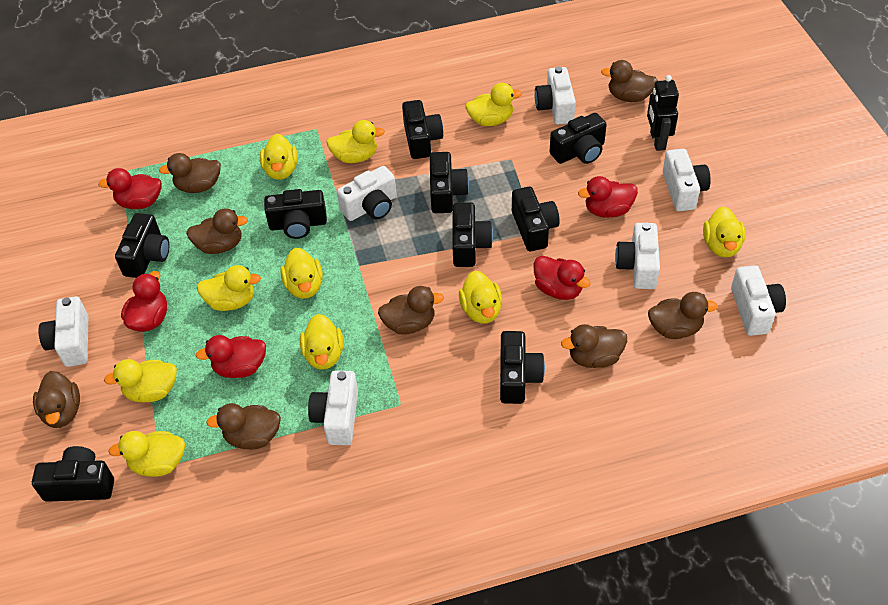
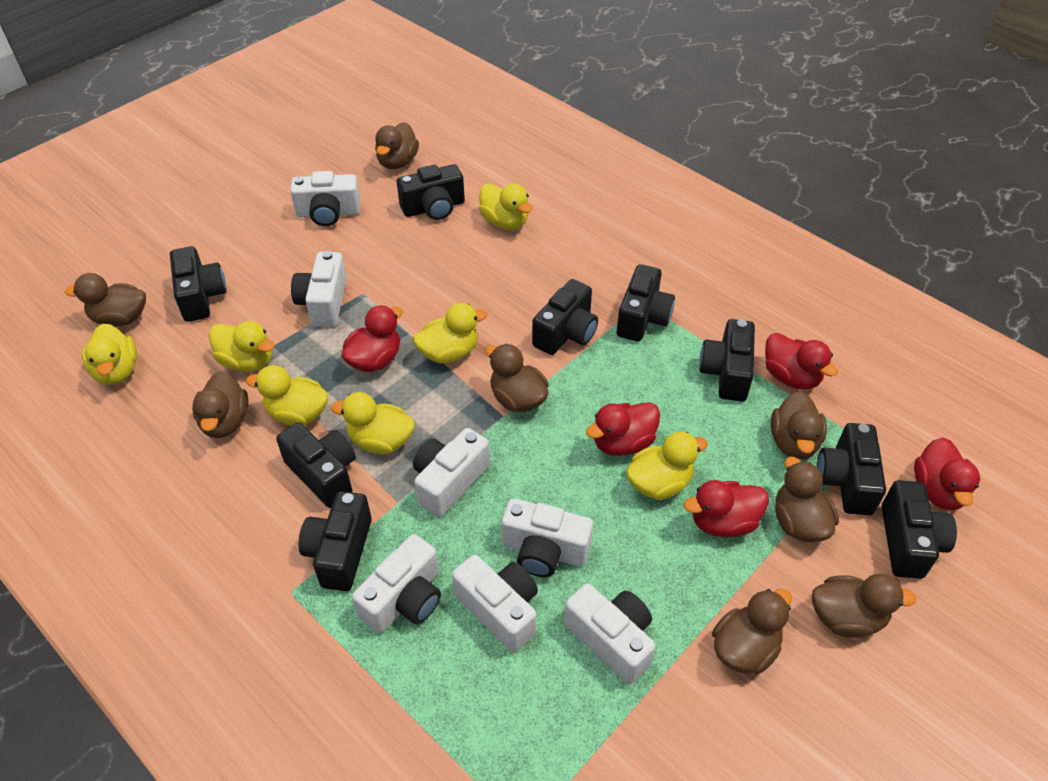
black robot: [647,75,679,151] = 1 -> none = 0
yellow duck: [104,359,177,402] [108,431,185,477] [197,265,261,311] [260,134,298,180] [280,248,323,299] [300,314,343,370] [326,120,385,163] [459,270,502,324] [465,83,522,126] [703,206,745,257] = 10 -> [82,324,137,385] [209,321,275,372] [246,365,329,426] [331,392,415,454] [413,303,488,363] [479,184,532,230] [626,432,708,500] = 7

